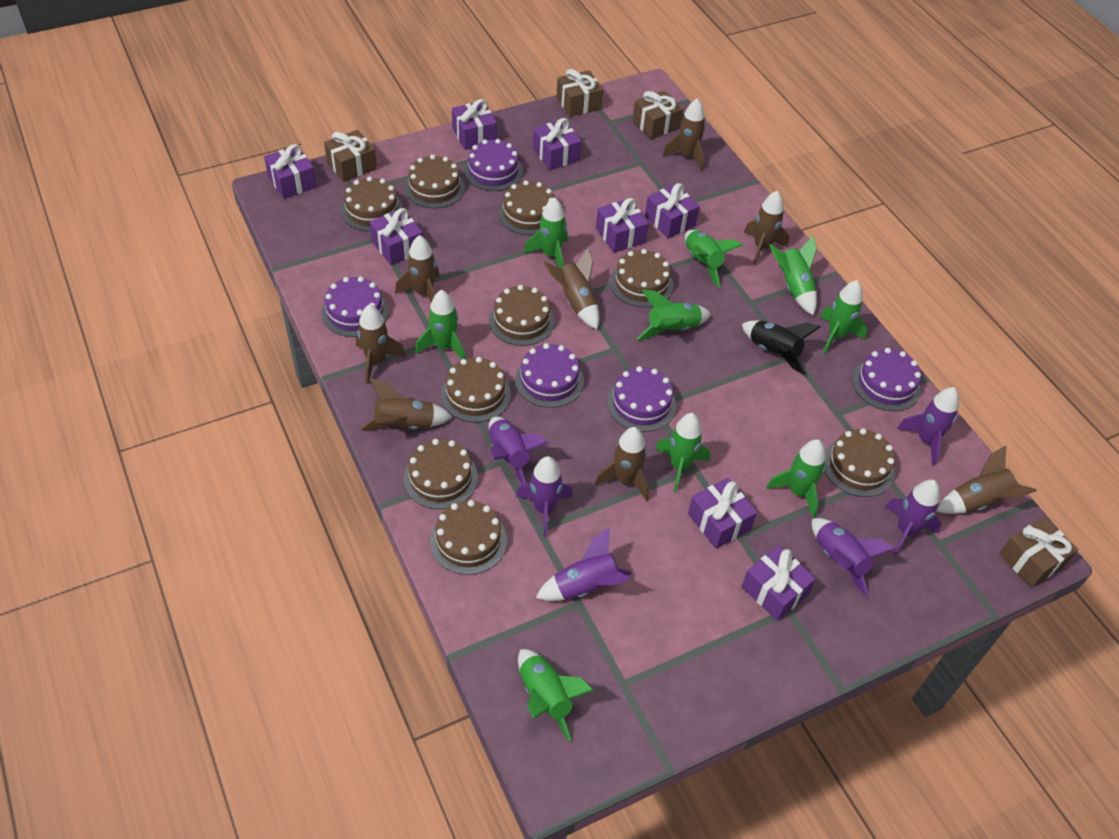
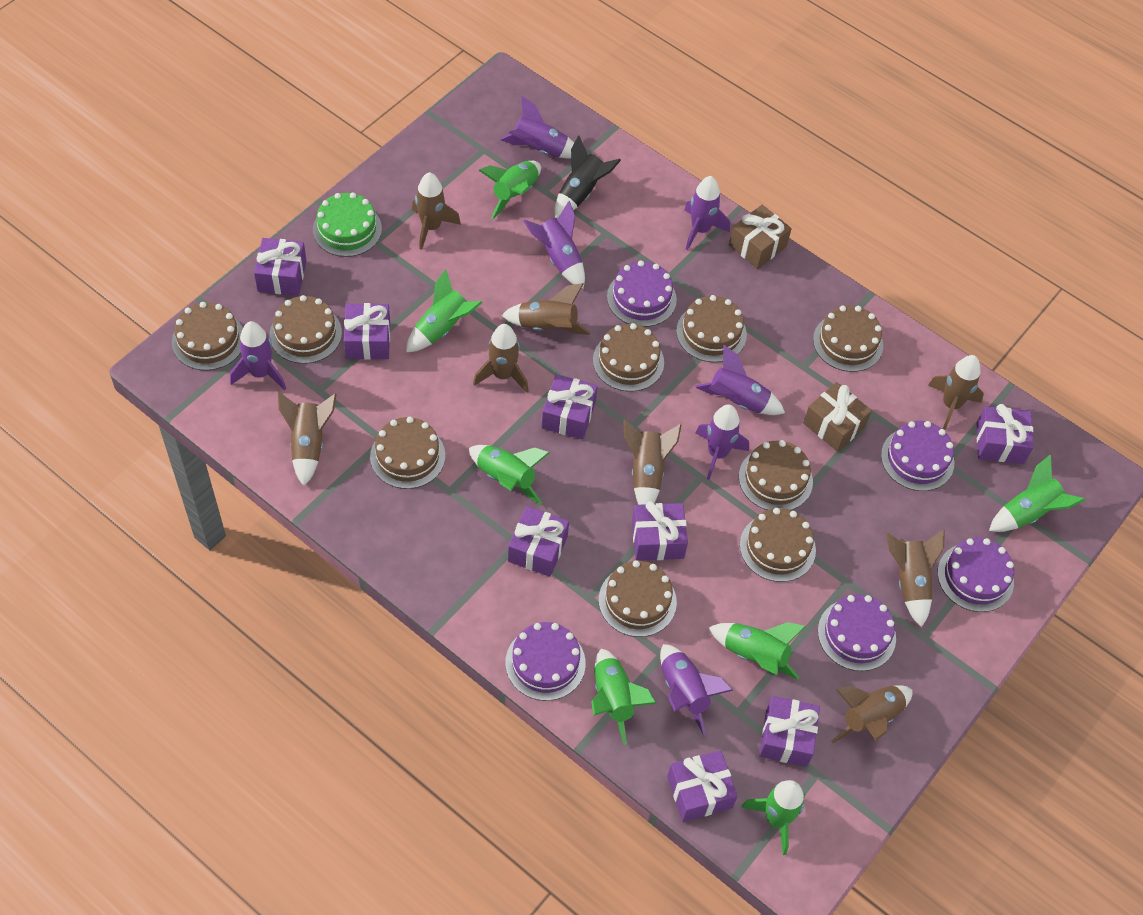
brown gift: [324,130,377,182] [556,69,603,117] [633,90,683,139] [999,517,1078,588] = 4 -> [729,205,792,269] [803,382,872,452] = 2
green cake: none = 0 -> [313,192,382,257] = 1
green rocket: [416,290,466,360] [518,649,594,741] [524,197,568,268] [637,289,711,340] [655,413,710,492] [685,230,743,288] [766,439,826,518] [769,235,817,315] [820,280,867,354] = 9 -> [406,269,482,352] [469,445,550,505] [479,161,541,219] [591,649,657,745] [709,622,806,680] [741,780,805,855] [989,455,1085,532] = 7
purple rocket: [489,417,548,485] [516,456,573,537] [536,527,632,601] [812,518,895,598] [885,480,942,555] [897,387,959,466] = 6 -> [230,321,286,390] [500,96,574,159] [523,201,585,289] [660,644,733,736] [684,176,730,250] [695,345,785,415] [695,404,749,480] = 7

